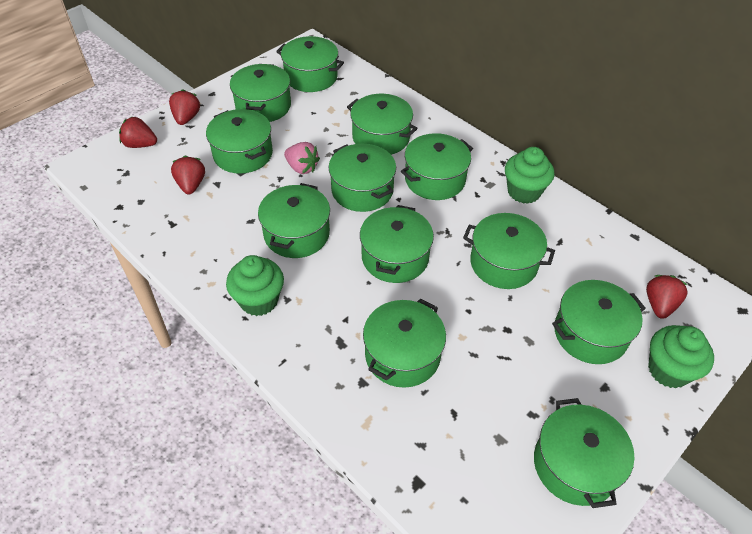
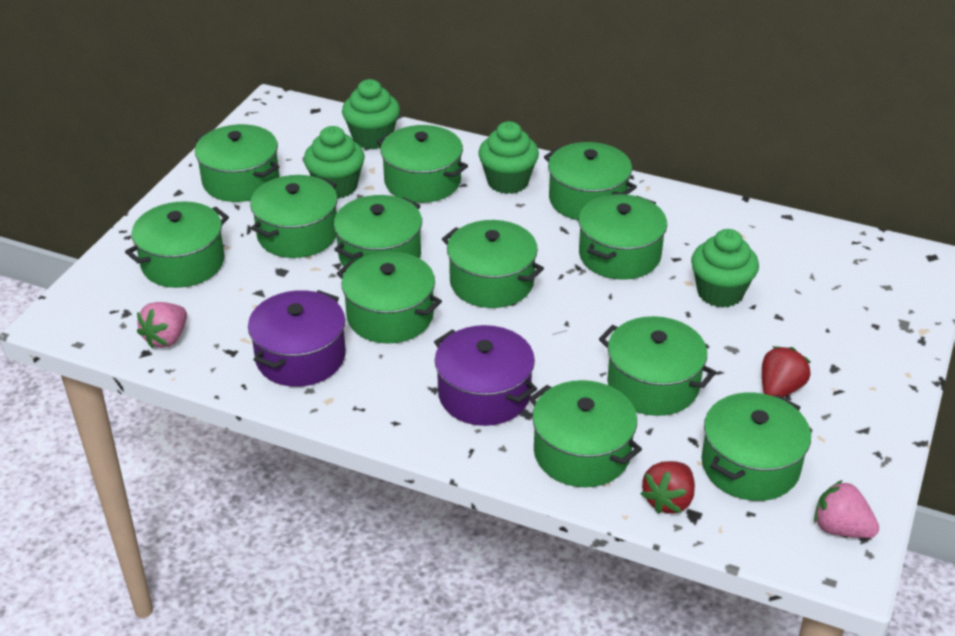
green cupcake: [226,255,284,316] [505,147,555,204] [648,325,714,388] = 3 -> [304,126,365,199] [342,79,400,149] [478,121,539,194] [691,229,759,308] = 4
pink strawberry: [284,142,320,174] = 1 -> [137,302,187,349] [814,480,879,538] = 2
purple pot: none = 0 -> [248,290,346,387] [434,325,537,426] = 2
red strawberry: [119,117,157,148] [169,89,200,125] [171,156,205,194] [646,275,688,319] = 4 -> [641,461,695,514] [762,346,811,397] = 2

